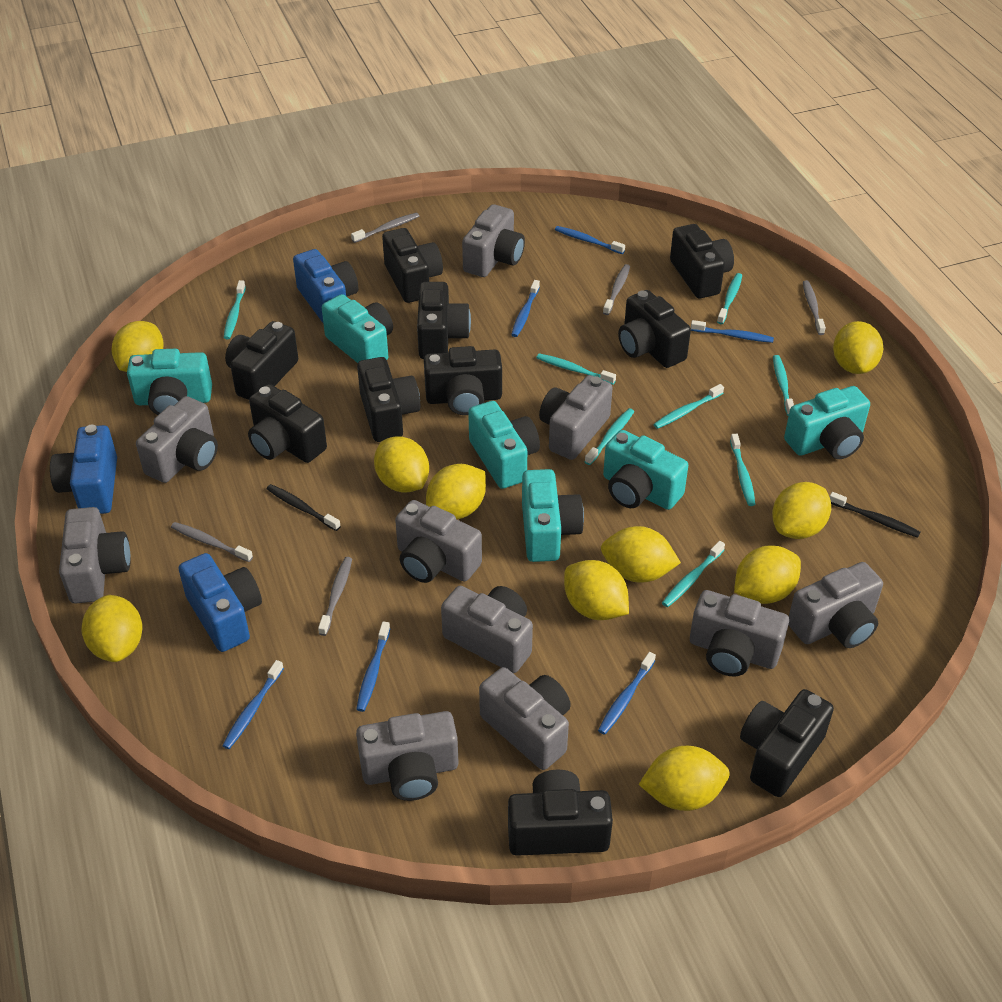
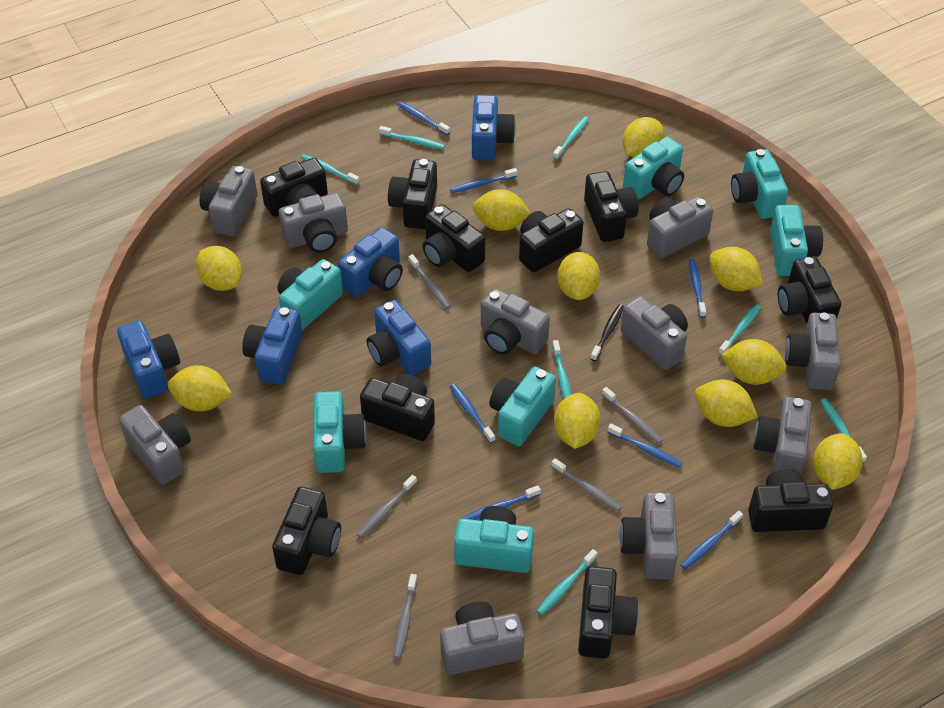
black toothbrush: [267,484,341,531] [830,492,920,538] = 2 -> [590,304,624,361] = 1
blue camera: [50,425,117,514] [178,553,262,652] [293,249,358,323] = 3 -> [117,320,180,399] [242,307,303,385] [338,227,403,297] [367,300,431,375] [472,95,516,160] = 5
blue toothbrush: [222,660,284,749] [356,621,390,712] [511,280,540,337] [555,226,625,254] [598,652,656,735] [691,320,774,343] = 6 -> [397,101,450,135] [450,168,518,193] [450,384,495,443] [461,485,541,520] [607,424,683,468] [681,511,743,570] [689,259,706,318] = 7
turquoise camera: [127,349,212,415] [322,294,393,363] [468,401,540,489] [522,469,584,562] [603,430,688,510] [784,386,870,459] = 6 -> [278,259,343,330] [313,391,367,473] [454,506,534,573] [489,367,556,446] [623,137,684,199] [731,149,788,219] [770,205,823,276] = 7
turquoise toothbrush: [224,280,246,339] [536,353,616,385] [585,408,634,465] [653,384,724,429] [662,541,725,607] [717,273,742,324] [730,434,755,506] [773,355,794,416] = 8 -> [301,154,360,185] [379,126,445,149] [537,549,598,615] [552,340,572,399] [553,116,589,160] [718,304,761,355] [820,398,867,463] = 7

